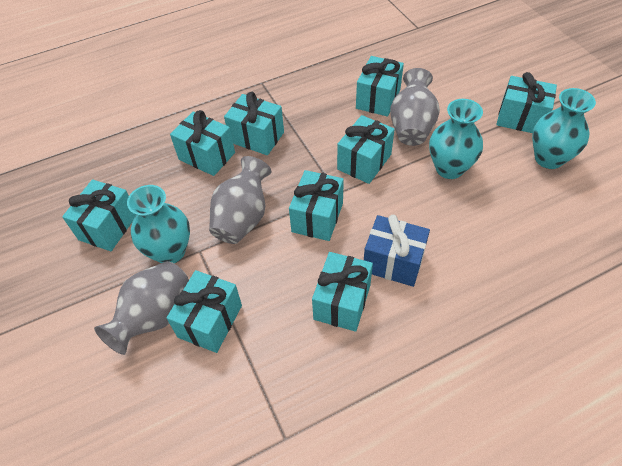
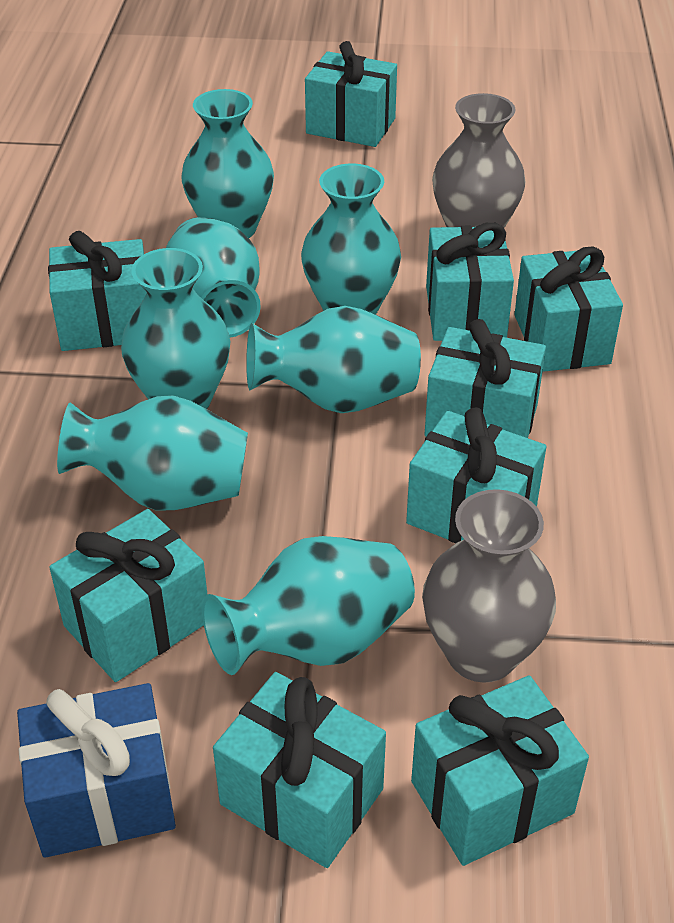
grey vase: [94,261,189,355] [209,156,271,244] [390,68,440,146] = 3 -> [422,489,556,683] [432,93,525,228] = 2
turquoise vase: [127,185,190,263] [429,99,483,179] [532,88,596,169] = 3 -> [57,395,248,510] [121,248,230,409] [166,217,261,338] [182,89,274,238] [202,536,415,675] [246,306,421,413] [301,163,401,315] = 7

